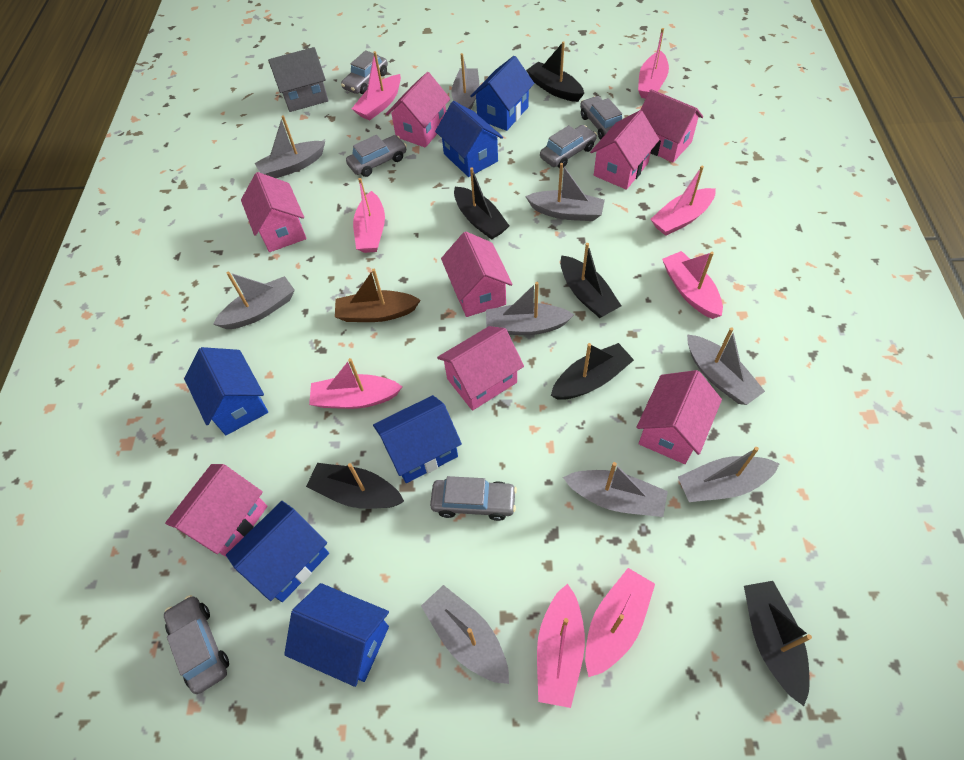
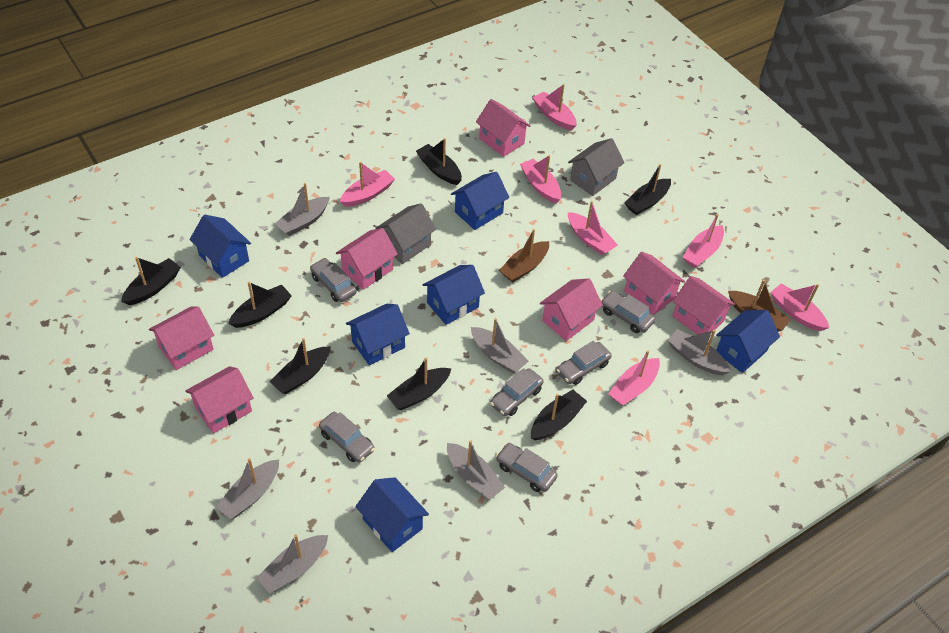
black boat: [306,463,404,509] [454,168,509,240] [526,41,584,102] [551,343,634,400] [560,243,621,318] [744,581,812,706] = 6 -> [121,257,181,305] [228,282,292,328] [269,338,331,394] [387,357,451,410] [416,138,462,185] [531,390,587,440] [625,164,671,215] = 7
brown boat: [335,269,420,322] = 1 -> [499,229,549,282] [728,279,791,332] = 2
grey boat: [213,272,295,329] [255,115,325,178] [421,585,509,684] [452,53,479,110] [486,282,574,335] [525,163,605,221] [563,462,668,517] [678,447,780,502] [687,328,765,405] = 9 -> [216,458,279,519] [257,534,328,594] [275,183,330,236] [447,440,505,500] [471,318,528,373] [667,329,731,375] = 6
grey house: [268,47,328,112] = 1 -> [375,203,436,264] [568,138,624,196] = 2
pink boat: [309,358,403,409] [352,51,401,120] [353,178,385,253] [537,584,585,708] [585,568,655,677] [638,28,669,99] [650,166,716,236] [662,251,723,319] = 8 -> [340,162,395,207] [520,155,561,204] [532,84,577,131] [568,201,618,255] [608,350,660,406] [683,214,724,268] [770,283,829,331] = 7
pink house: [165,464,267,557] [241,172,307,252] [386,72,450,147] [437,326,524,411] [441,232,513,317] [590,110,660,190] [636,370,722,464] [640,89,703,163] = 8 -> [149,306,214,370] [185,366,254,433] [336,228,398,290] [476,99,531,157] [540,278,603,341] [623,252,685,315] [673,276,735,335] = 7

